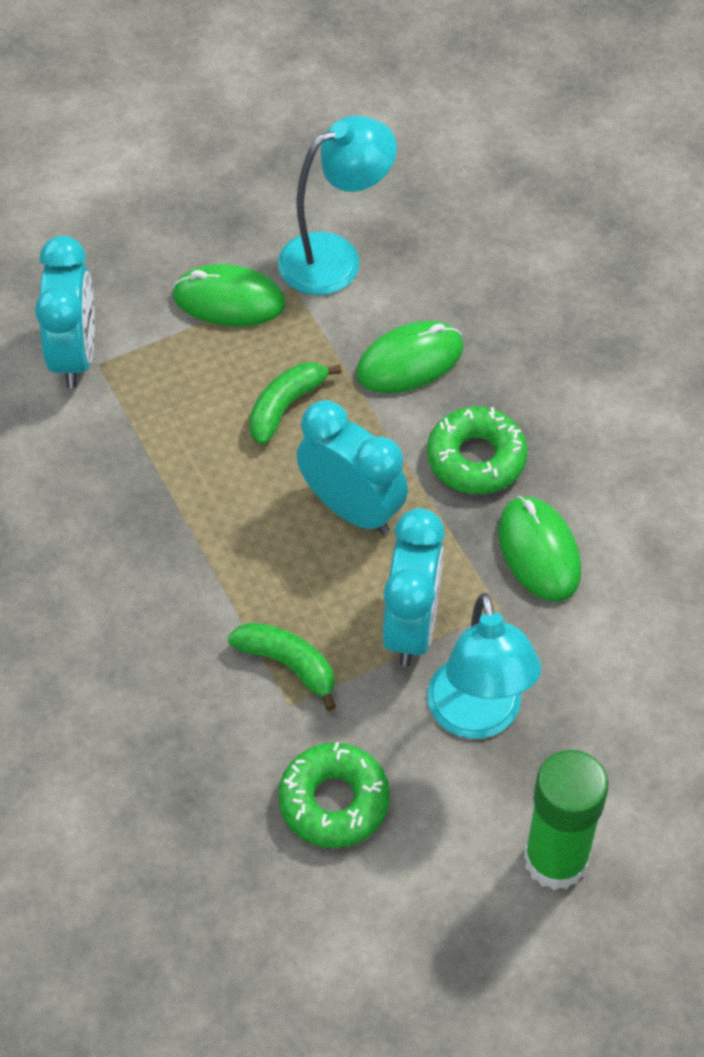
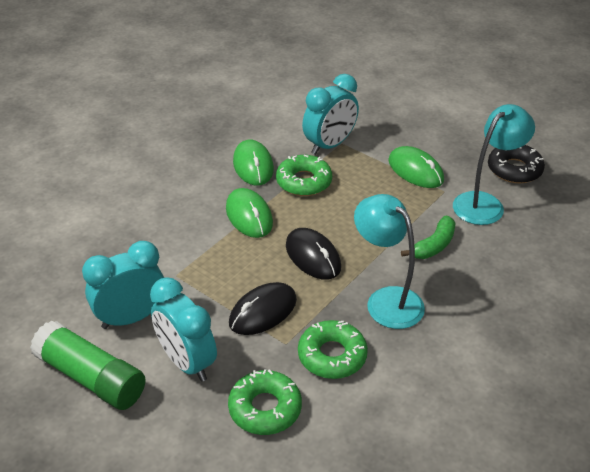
black donut: none = 0 -> [488,145,545,183] = 1
black mouse: none = 0 -> [229,282,297,335] [286,228,341,280] = 2
green banana: [228,623,336,711] [249,362,342,445] = 2 -> [401,216,456,259] = 1
green donut: [278,742,390,848] [427,407,528,494] = 2 -> [228,369,302,435] [276,155,332,196] [298,320,368,379] = 3

